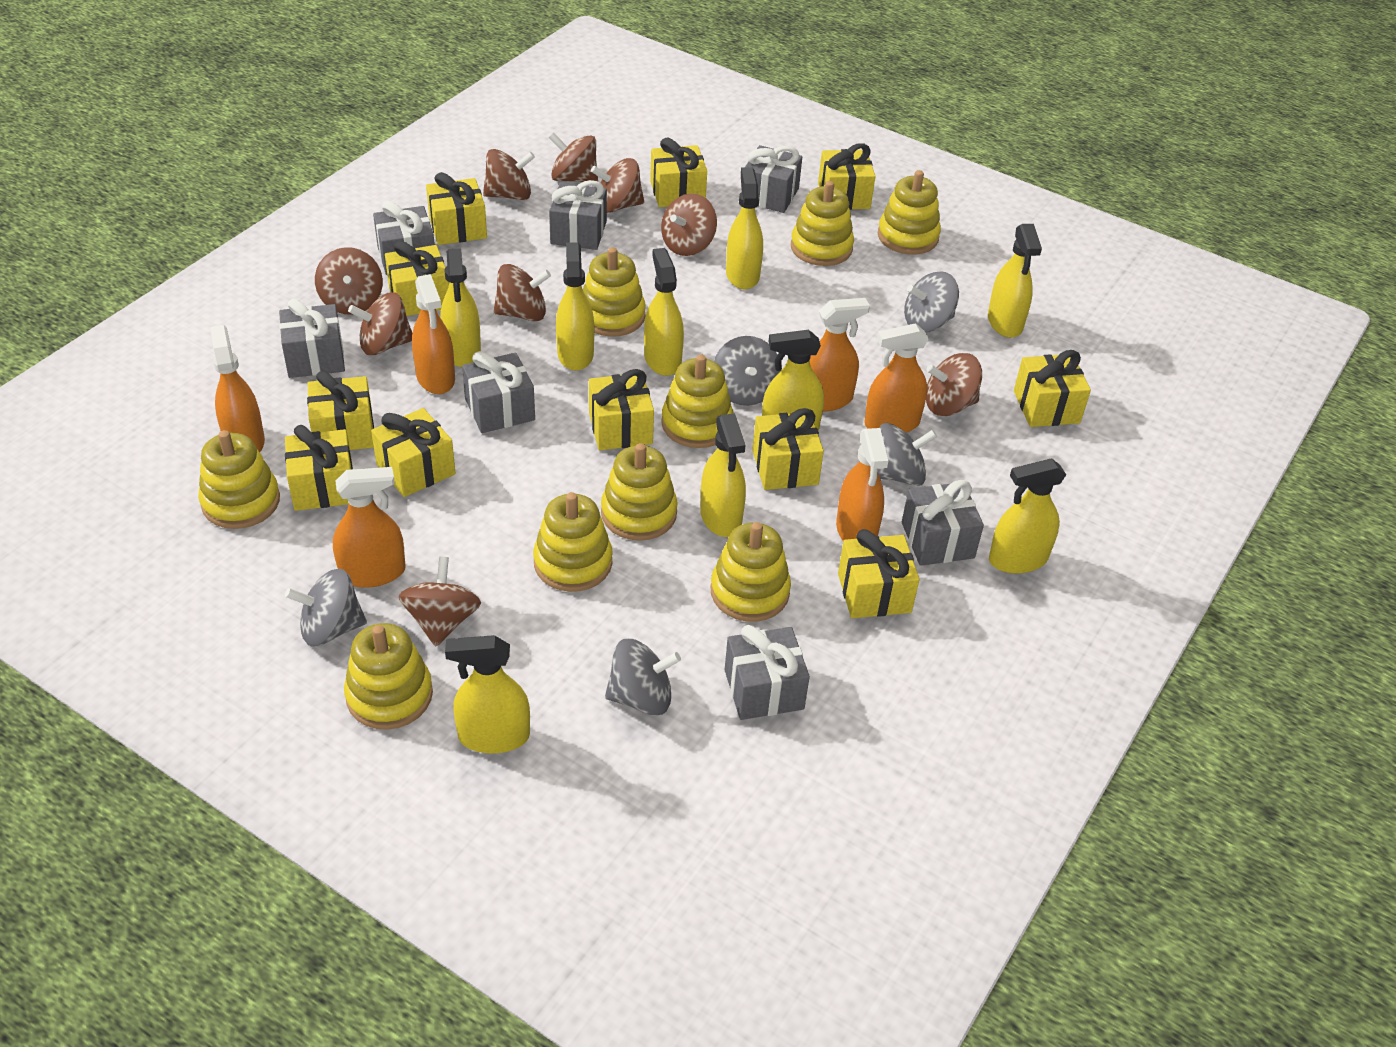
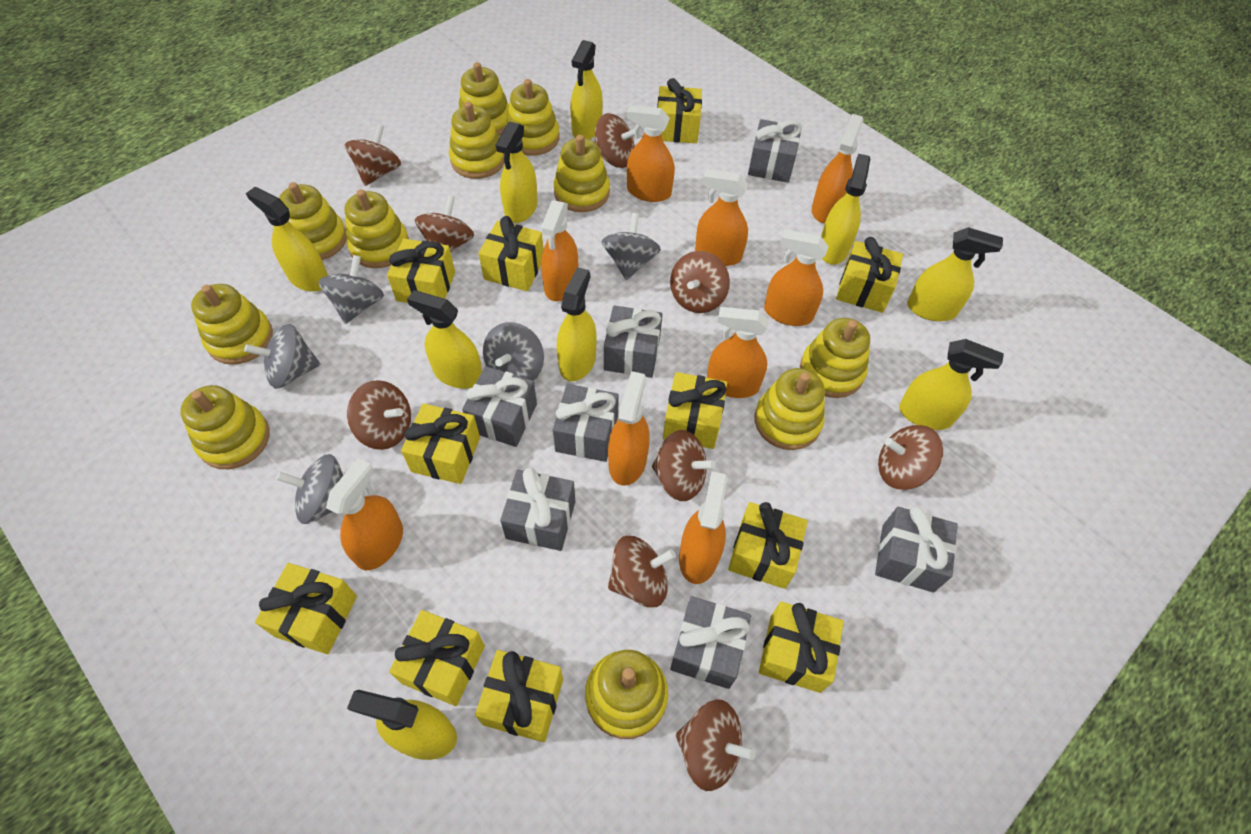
orange spray bottle: [210,325,265,452] [333,467,406,588] [412,274,455,394] [810,298,870,412] [836,428,888,541] [864,323,929,433] = 6 -> [326,458,403,570] [541,200,578,301] [608,371,650,486] [627,105,675,202] [679,471,728,584] [695,169,748,266] [707,307,768,398] [764,230,828,326] [812,114,864,223] = 9
yellow stacking toy: [198,430,280,529] [344,623,433,730] [533,492,613,592] [583,247,646,337] [601,443,678,541] [661,355,734,448] [711,522,791,622] [791,181,854,266] [878,170,941,255] = 9 -> [180,385,269,469] [191,284,273,365] [279,182,347,260] [345,189,409,268] [449,101,504,179] [459,62,509,136] [506,79,560,156] [553,135,610,212] [585,650,668,739] [755,368,825,450] [800,318,870,398] = 11

